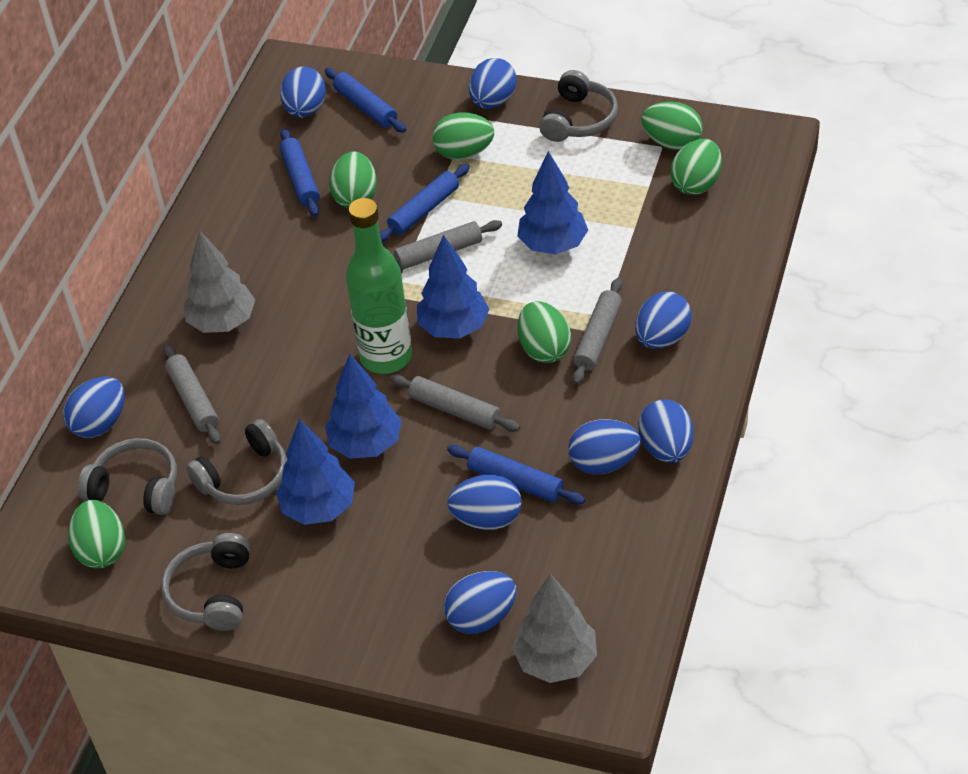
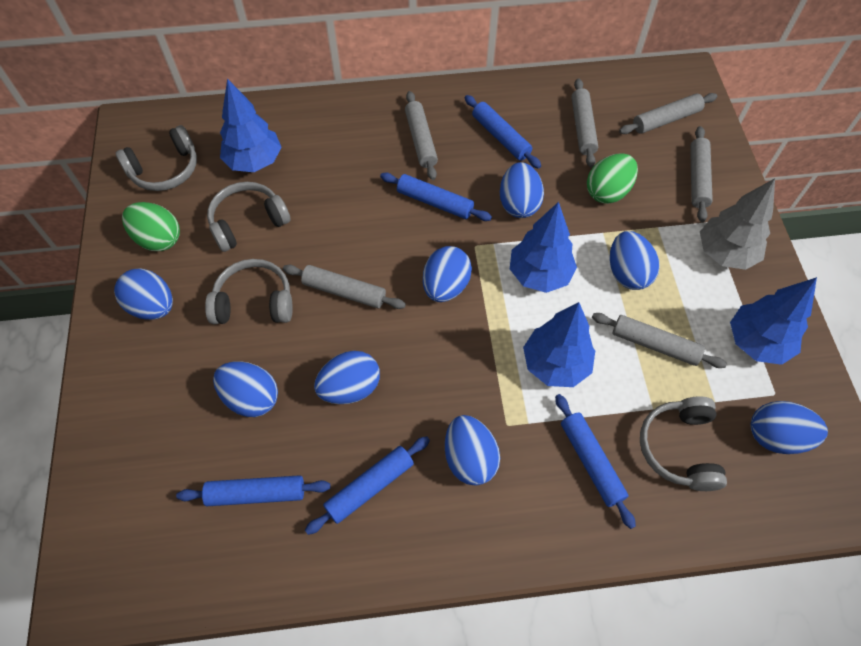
blue rolling pin: [280,129,320,217] [325,68,406,133] [380,164,470,242] [447,445,585,505] = 4 -> [176,475,330,506] [305,436,430,535] [380,173,492,221] [465,95,541,169] [555,394,636,529] = 5
green bottle: [346,198,412,374] = 1 -> none = 0
green egg: [68,500,125,568] [329,151,377,208] [432,112,494,160] [518,301,571,363] [641,102,703,150] [670,139,722,195] = 6 -> [122,202,180,251] [587,153,638,204] = 2
grey rolling pin: [163,343,221,444] [390,374,520,432] [394,220,502,270] [573,278,622,385] = 4 -> [283,265,406,309] [405,91,438,180] [571,78,598,168] [592,313,727,368] [619,93,717,134] [690,126,713,222] = 6
grey tree: [184,231,256,333] [512,574,597,683] = 2 -> [700,178,775,270] = 1

